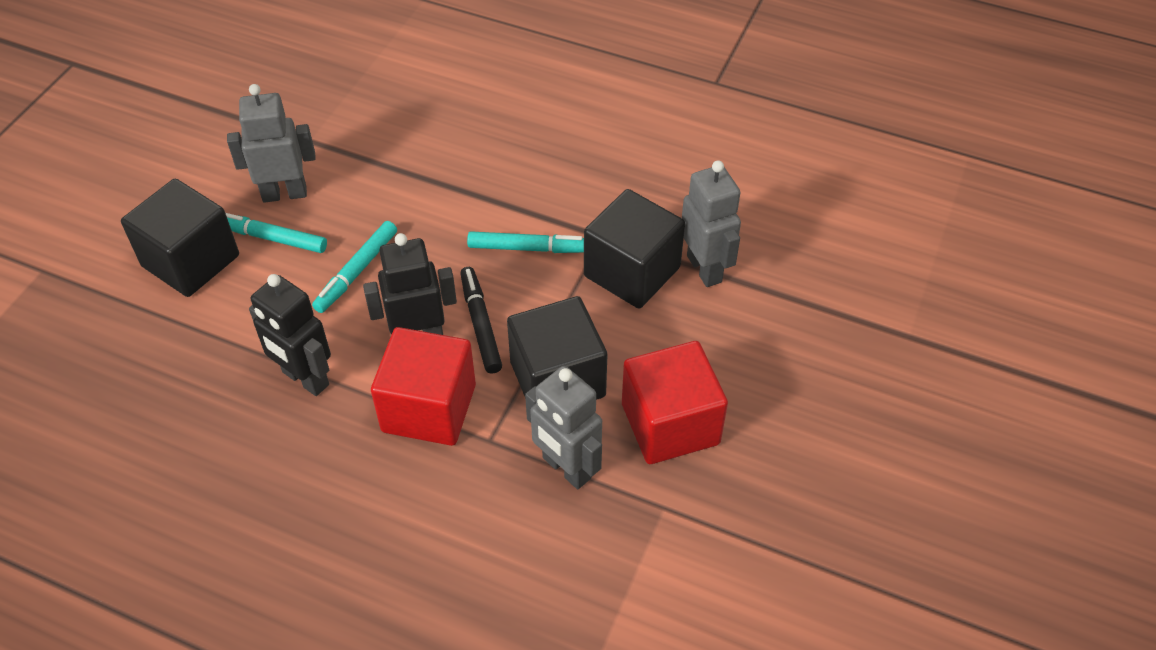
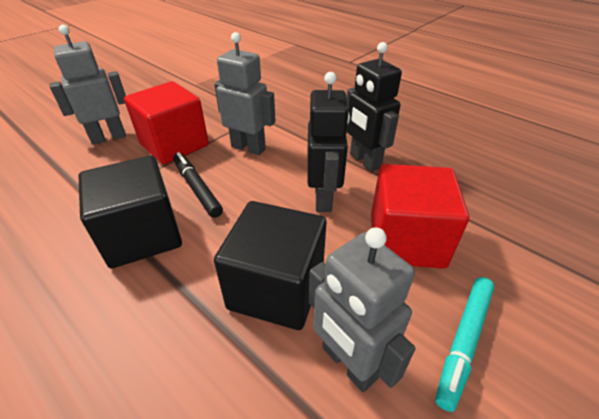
black cube: [121,179,239,297] [507,296,607,400] [584,189,685,309] = 3 -> [78,155,182,268] [214,201,326,330] = 2
turquoise marker: [226,213,327,253] [312,221,397,313] [467,231,584,253] = 3 -> [435,277,495,412] = 1

